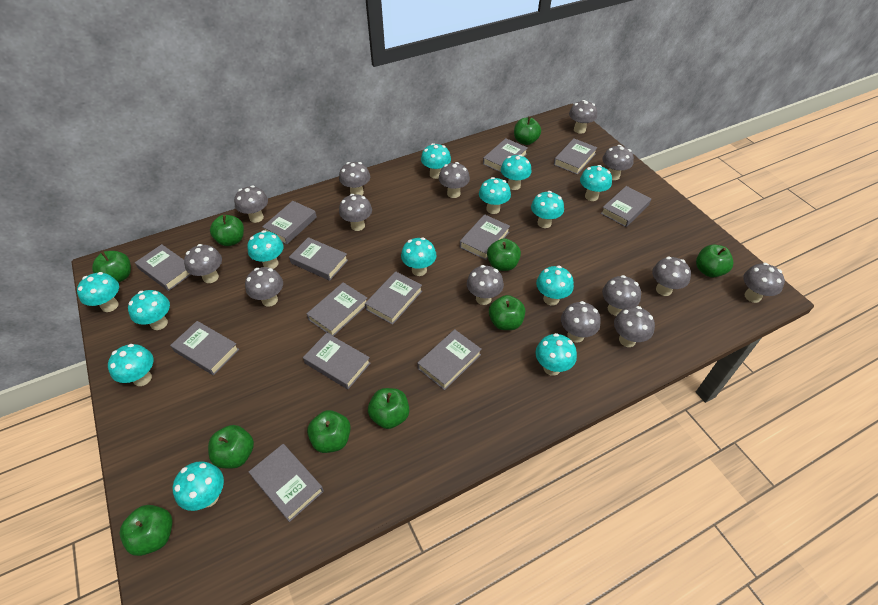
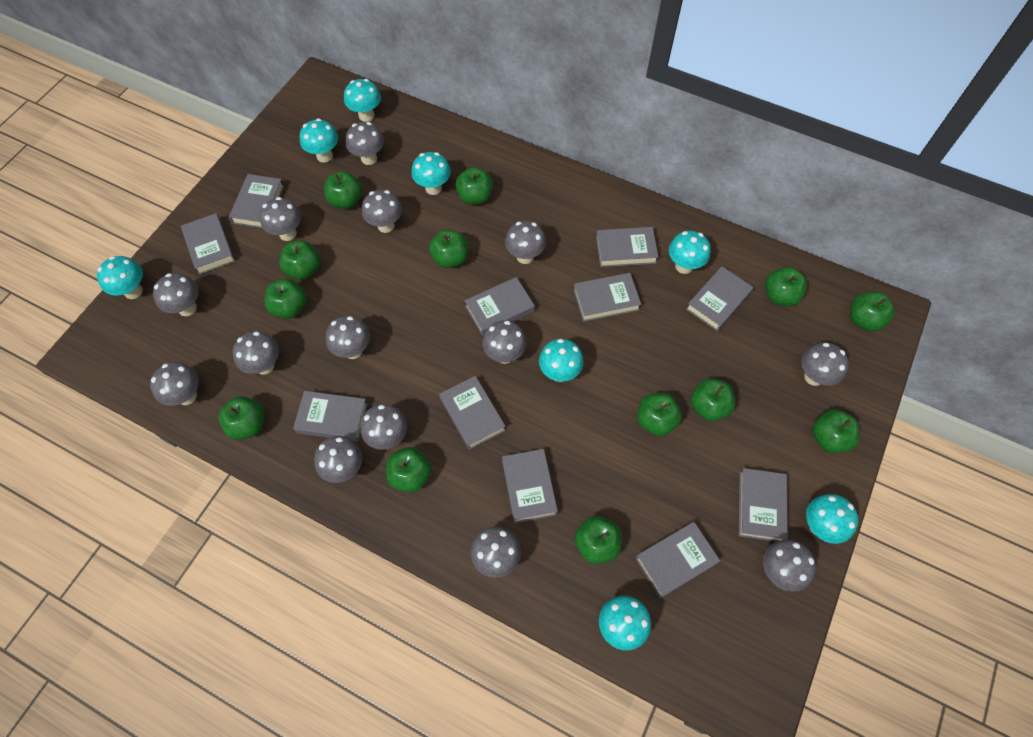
green apple: [92,251,131,283] [120,505,173,556] [208,425,254,468] [210,215,244,246] [307,410,351,453] [368,388,409,429] [487,238,521,271] [489,295,525,330] [514,116,541,145] [696,245,733,277] = 10 -> [219,396,265,440] [265,279,307,319] [279,241,320,280] [324,171,363,209] [386,447,432,492] [429,229,468,268] [455,167,493,205] [574,515,622,564] [637,393,682,436] [691,378,735,421] [765,267,807,306] [812,409,860,453] [850,292,895,332] = 13
grey book: [135,244,191,291] [170,321,239,375] [249,444,324,522] [262,201,317,244] [289,237,348,281] [303,333,371,389] [307,282,367,336] [365,271,422,325] [417,329,482,390] [460,214,510,260] [483,138,528,172] [554,138,597,175] [601,186,651,227] = 13 -> [181,213,235,275] [229,174,284,228] [293,391,368,442] [439,376,506,450] [465,277,535,336] [502,449,558,523] [573,273,641,322] [596,227,658,267] [635,522,720,598] [686,266,754,331] [739,468,788,542] = 11
turquoise mushroom: [77,272,119,312] [108,344,154,386] [128,290,170,330] [173,461,224,511] [247,230,283,269] [401,237,437,276] [421,143,451,179] [479,177,511,214] [501,154,532,190] [531,191,564,228] [535,333,577,376] [536,266,574,305] [580,165,612,201] = 13 -> [97,256,143,299] [300,118,338,162] [344,79,381,122] [411,152,451,195] [539,339,584,382] [599,595,651,650] [669,231,711,274] [806,494,859,544] = 8

